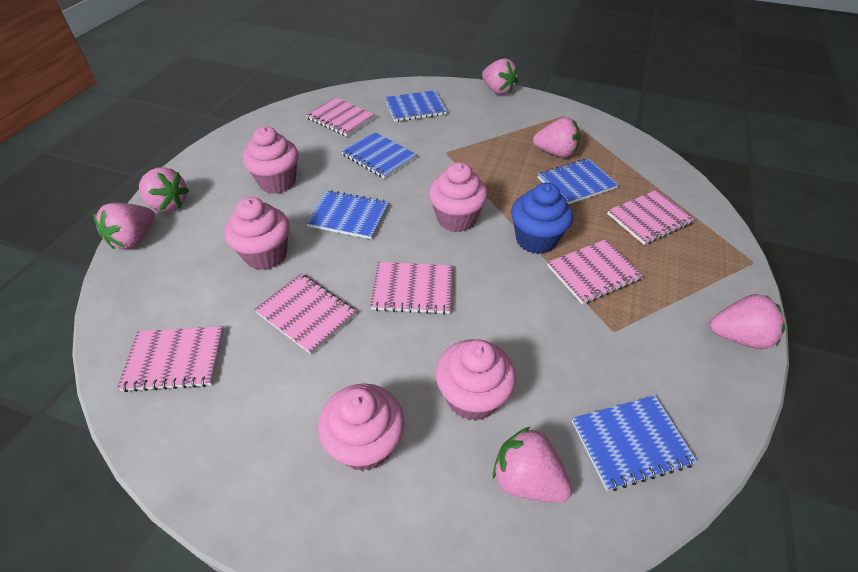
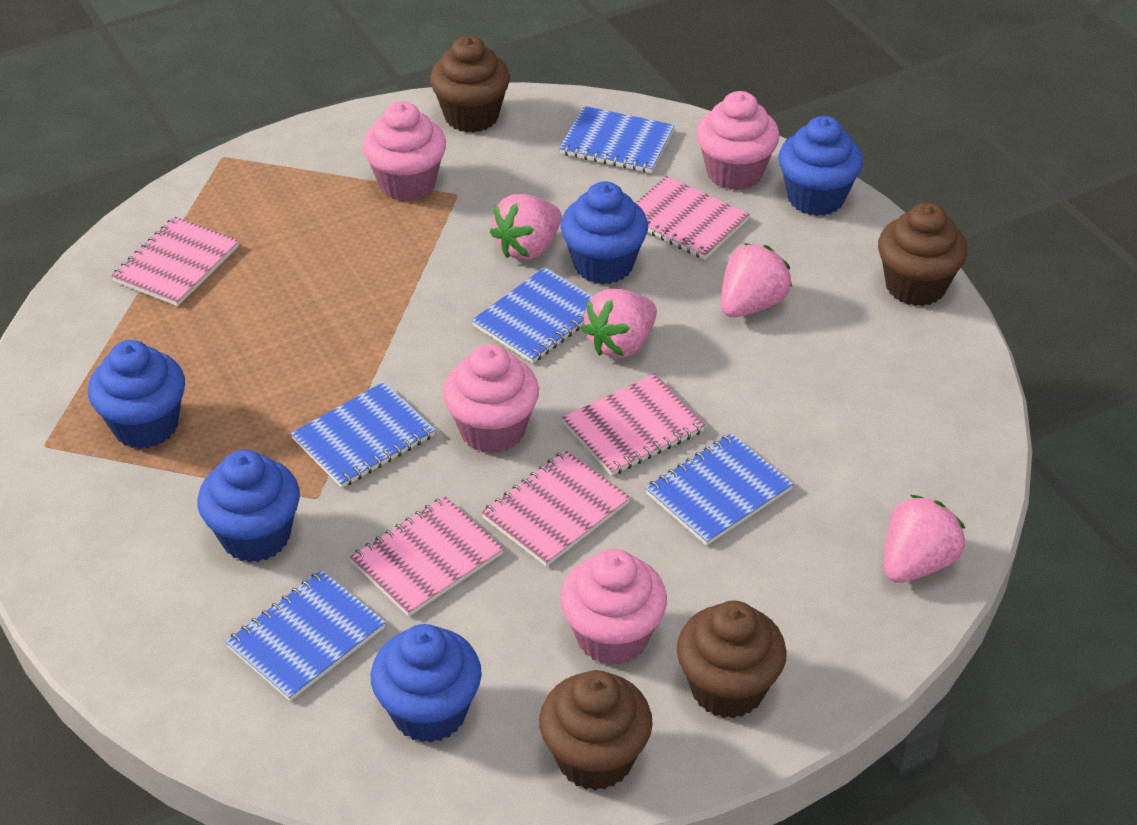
blue cupcake: [511,183,573,254] = 1 -> [88,340,185,449] [198,450,300,562] [371,624,482,743] [561,181,648,284] [779,116,863,216] = 5
brown cupcake: none = 0 -> [430,36,510,133] [539,670,653,790] [677,601,787,719] [878,203,967,306] = 4
pink cupcake: [224,197,290,270] [243,126,299,194] [318,383,405,471] [429,162,488,232] [436,339,516,421] = 5 -> [363,101,446,201] [443,344,539,453] [560,549,667,665] [696,91,780,190] = 4
pink notebook: [117,326,224,392] [254,274,356,354] [306,97,375,137] [370,262,453,314] [547,239,644,304] [607,190,695,245] = 6 -> [111,217,239,306] [350,496,504,617] [481,450,630,567] [562,374,706,476] [636,176,750,260] = 5
pink strawberry: [94,203,155,249] [139,167,189,212] [482,58,518,95] [493,426,572,503] [533,117,580,158] [709,294,785,349] = 6 -> [490,194,562,260] [581,289,657,358] [721,243,792,317] [884,495,965,583] = 4

